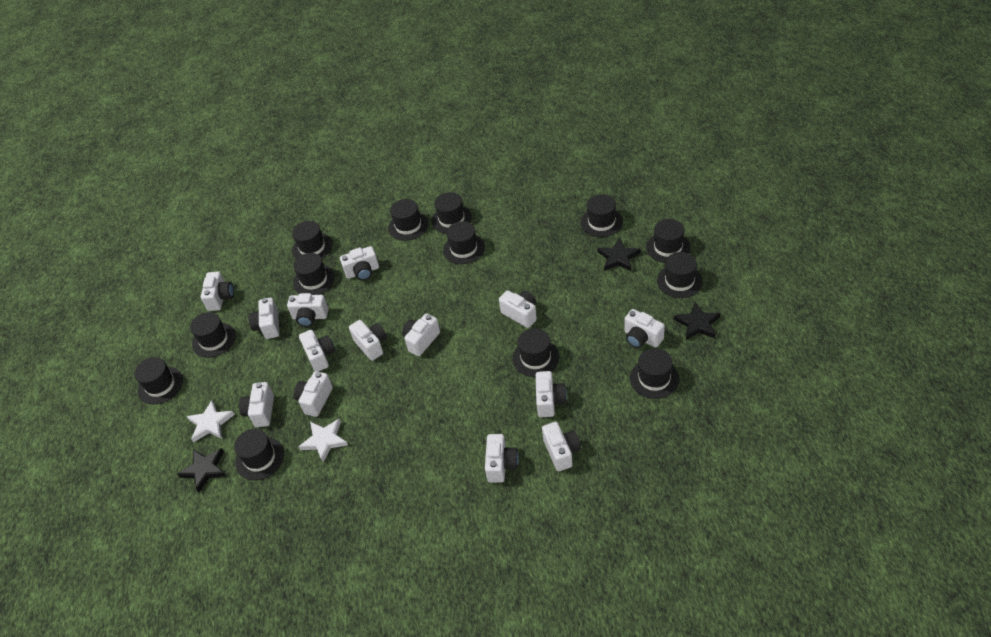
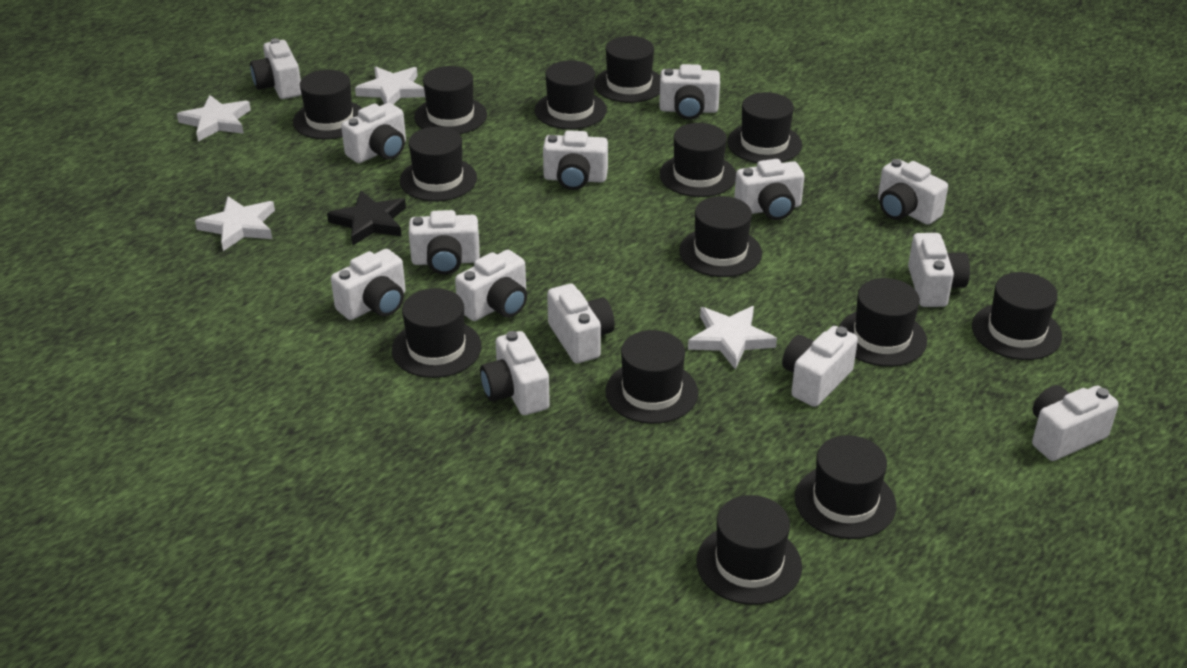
black hat: [134,357,183,405] [190,312,236,358] [234,429,284,480] [292,221,332,259] [293,253,335,295] [388,199,428,241] [432,192,472,234] [443,221,485,264] [512,328,559,377] [581,194,623,237] [630,348,679,399] [646,219,690,263] [657,252,703,298] = 13 -> [293,70,362,139] [392,288,482,378] [400,127,477,201] [414,66,487,134] [535,60,607,129] [594,36,660,103] [605,330,698,424] [660,123,736,197] [679,196,762,277] [696,495,802,605] [727,92,802,163] [795,435,896,539] [839,278,927,367] [972,272,1062,360] = 14
black star: [177,448,226,492] [597,238,641,271] [674,302,721,340] = 3 -> [327,191,406,246] = 1
white star: [186,400,235,442] [298,419,348,462] = 2 -> [177,95,251,142] [195,196,275,251] [355,67,425,104] [688,306,777,370] = 4

